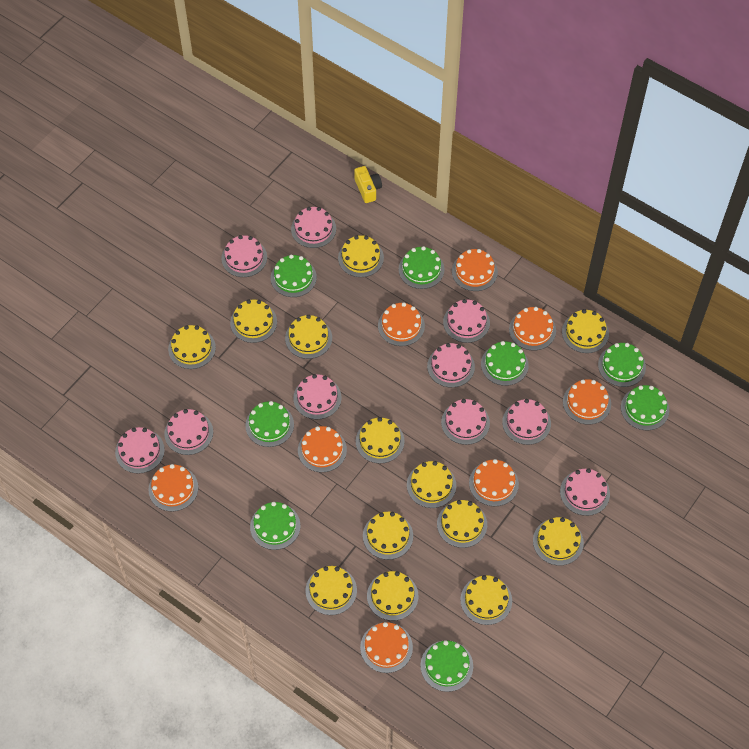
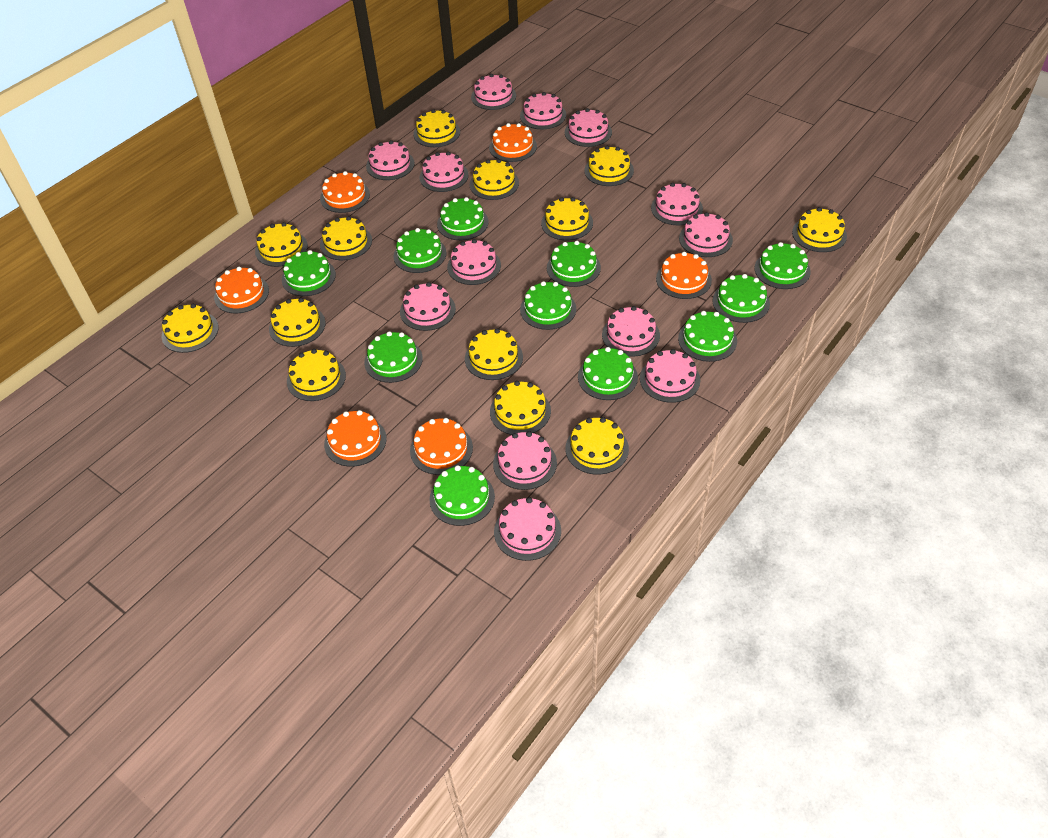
green cake: [245,401,294,447] [250,502,301,550] [271,255,317,297] [399,246,445,289] [421,640,473,692] [481,341,529,386] [598,343,646,387] [621,385,669,430] = 8 -> [282,250,336,296] [364,331,423,383] [393,228,446,273] [429,465,495,526] [437,197,489,240] [520,281,576,330] [547,241,601,287] [578,347,638,400] [678,311,737,362] [713,274,770,323] [754,242,811,289] = 11
orange cake: [148,464,198,512] [298,426,347,472] [360,622,413,673] [378,302,425,346] [452,249,498,291] [469,459,519,506] [509,307,556,351] [563,379,611,424] = 8 -> [214,267,269,313] [320,171,370,213] [324,410,387,467] [410,418,473,475] [489,123,537,162] [656,252,712,299] = 6
pink cake: [115,427,165,474] [164,409,213,455] [221,235,267,277] [291,207,336,248] [293,374,342,419] [427,343,475,388] [441,399,490,445] [443,299,490,343] [502,399,551,445] [560,468,610,516] = 10 -> [366,140,415,180] [400,282,456,331] [419,152,469,192] [447,239,501,285] [471,74,516,110] [493,431,557,490] [494,497,561,561] [520,92,566,129] [565,108,612,147] [602,306,660,357] [640,349,700,403] [651,183,703,225] [679,212,733,257] = 13
yellow camera: [354,166,382,203] = 1 -> none = 0

